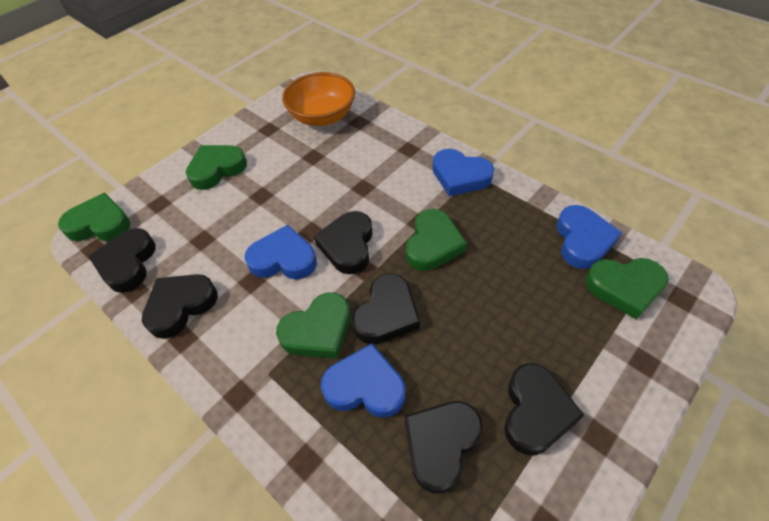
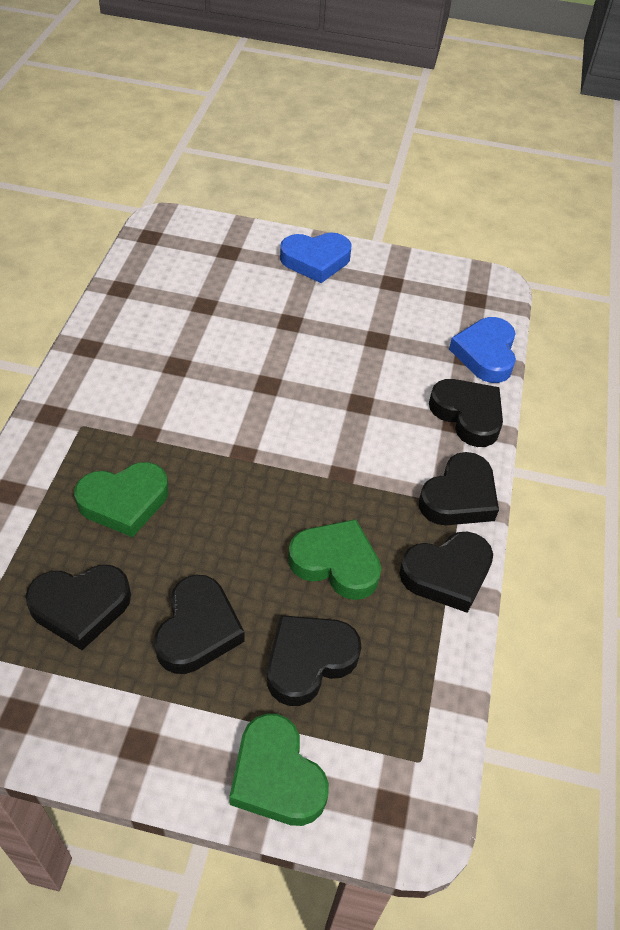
blue heart: [244,225,317,280] [321,343,405,418] [433,149,494,196] [557,205,622,269] = 4 -> [280,232,351,283] [449,317,516,383] = 2
green heart: [58,193,130,241] [186,145,247,190] [276,292,351,359] [406,209,467,271] [585,258,669,319] = 5 -> [74,462,168,537] [229,713,329,826] [288,519,381,600] = 3
orange bowl: [282,72,355,126] = 1 -> none = 0

